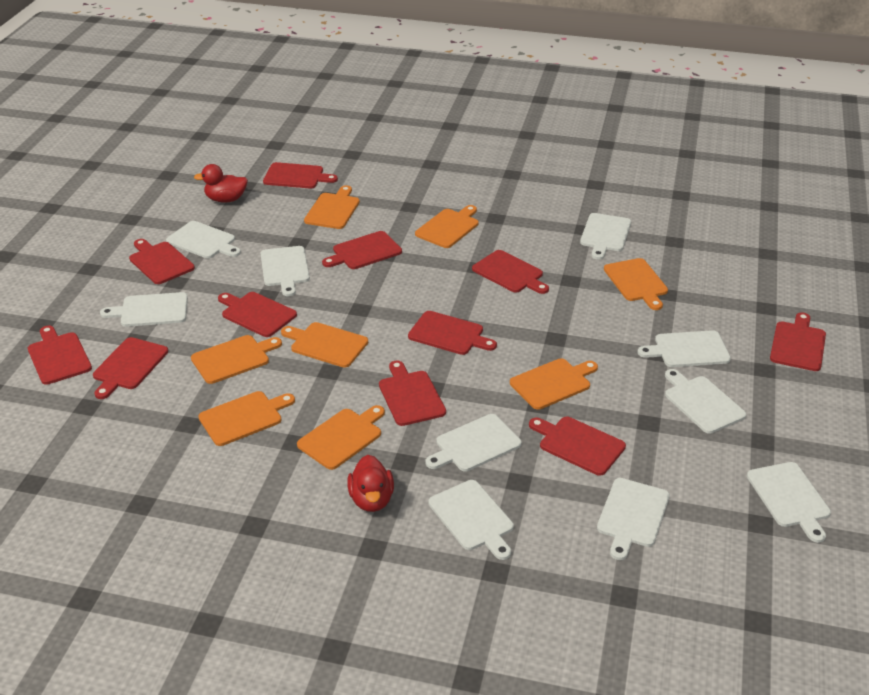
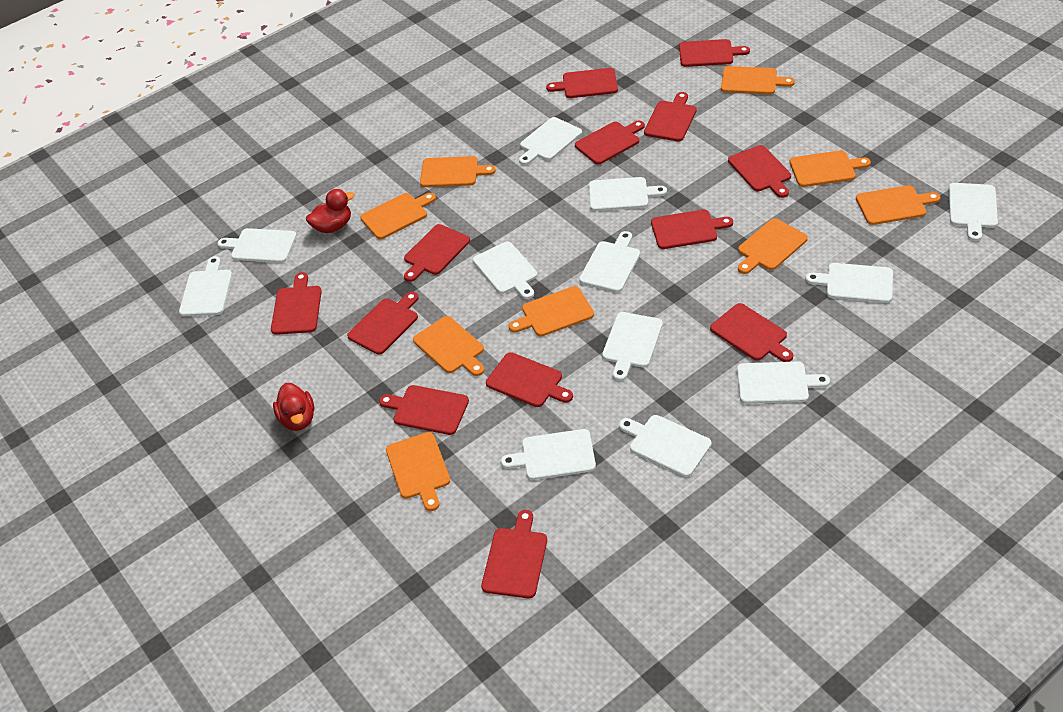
orange cutting board: [191,335,282,384] [198,391,295,446] [281,322,368,368] [297,405,385,470] [304,185,360,229] [415,205,479,248] [510,358,598,410] [604,258,668,310] = 8 -> [360,193,436,239] [386,432,450,511] [413,316,485,376] [420,156,496,187] [508,286,594,337] [721,66,795,94] [738,218,808,274] [790,150,871,187] [856,185,940,225] = 9
red cutting board: [28,326,92,385] [93,337,168,399] [129,239,195,284] [218,292,297,337] [263,162,338,189] [322,231,402,269] [379,360,446,426] [408,311,497,355] [472,250,549,294] [529,417,626,476] [770,312,826,371] = 11 -> [271,272,322,335] [347,292,419,355] [379,385,469,435] [404,224,470,282] [481,510,547,598] [486,352,573,407] [546,68,618,98] [575,121,645,164] [644,92,697,142] [651,209,733,249] [679,39,750,67] [710,303,793,362] [728,145,791,198] = 13
white cutting board: [100,292,188,327] [166,221,241,258] [261,246,310,296] [425,414,522,471] [429,480,514,560] [580,213,631,260] [597,478,670,560] [638,330,731,367] [665,369,746,434] [747,462,831,543] = 10 -> [179,256,232,316] [218,228,297,263] [473,242,537,299] [501,429,596,480] [519,117,582,165] [579,231,640,292] [589,177,667,211] [602,312,663,381] [619,415,712,477] [737,361,830,404] [805,263,893,303] [949,183,998,241] = 12

